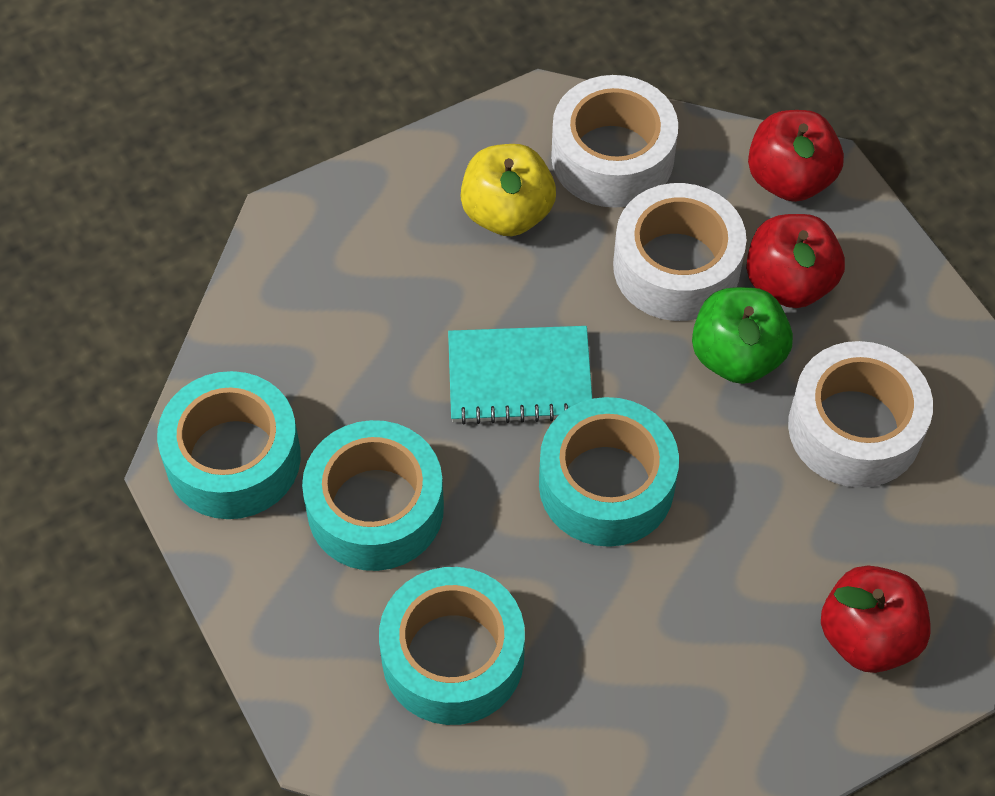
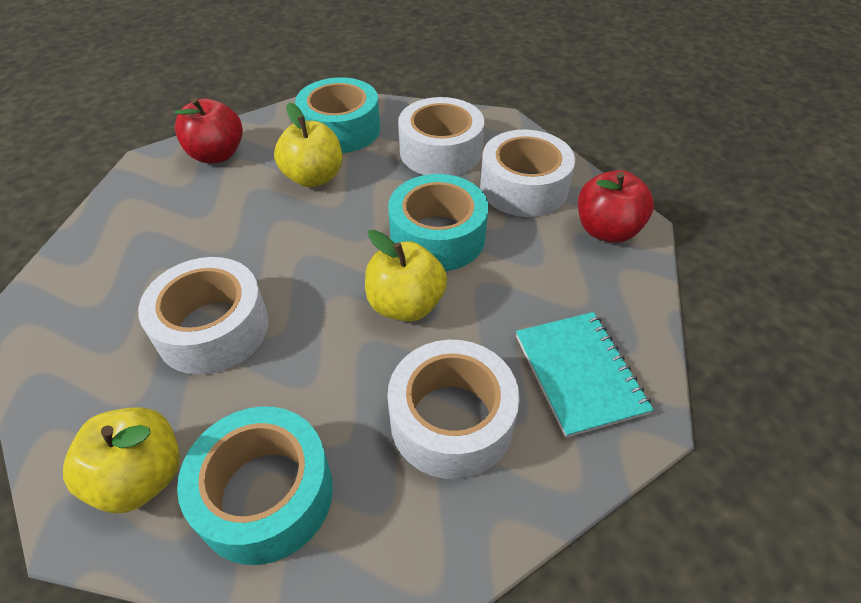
green apple: [692,287,793,384] = 1 -> none = 0
red apple: [746,214,845,308] [748,110,844,202] [821,566,930,673] = 3 -> [174,98,243,164] [578,170,654,243] = 2
turquoise tape: [157,371,301,519] [302,420,444,571] [379,567,525,725] [539,397,679,547] = 4 -> [177,407,333,565] [295,77,380,153] [388,174,488,271] = 3
white tape: [551,75,678,208] [613,183,747,321] [788,341,933,488] = 3 -> [138,257,269,375] [387,340,520,479] [398,97,484,176] [480,130,575,217] = 4
yellow apple: [461,144,556,236] = 1 -> [63,407,180,513] [274,103,342,188] [365,230,447,322] = 3

